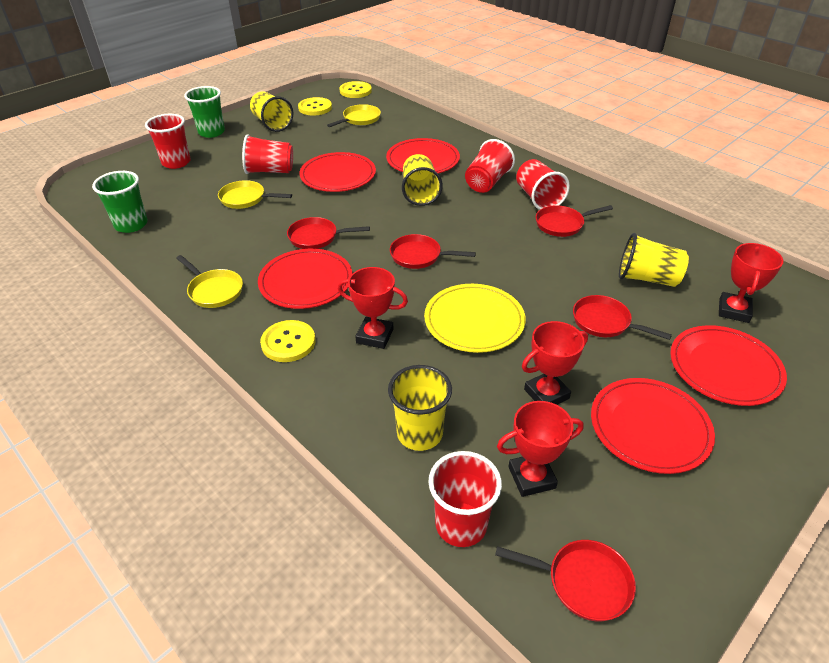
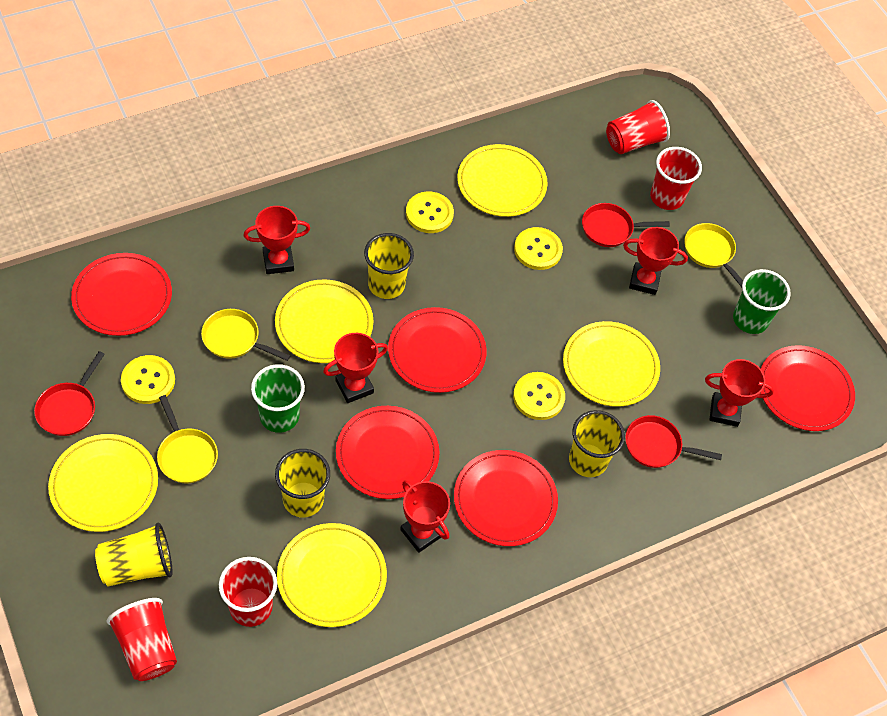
red cup: [145,114,191,169] [242,135,293,174] [428,451,502,547] [465,139,515,193] [516,159,570,210] = 5 -> [107,598,177,681] [219,557,277,627] [606,100,670,154] [650,147,702,210] = 4
red pan: [287,217,370,249] [390,234,476,269] [495,540,636,621] [536,205,613,237] [573,295,672,340] = 5 -> [34,351,105,436] [582,203,670,247] [625,415,722,468] = 3
red trophy: [338,267,408,349] [497,401,584,497] [522,321,588,405] [719,243,783,323] = 4 -> [243,206,310,274] [323,333,388,403] [400,480,450,553] [623,227,688,295] [705,359,774,427] = 5
yellow button: [260,320,316,362] [298,97,332,116] [340,81,372,98] = 3 -> [121,355,175,404] [406,191,454,233] [513,372,565,420] [514,227,563,270] = 4
yellow plate: [424,284,526,353] = 1 -> [48,434,158,532] [275,279,373,363] [277,523,387,627] [457,144,547,217] [563,321,660,407] = 5

